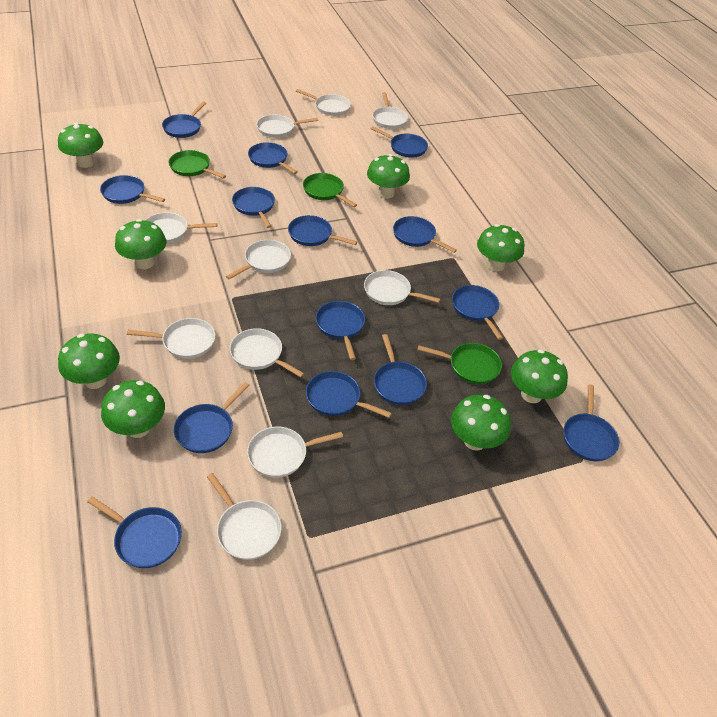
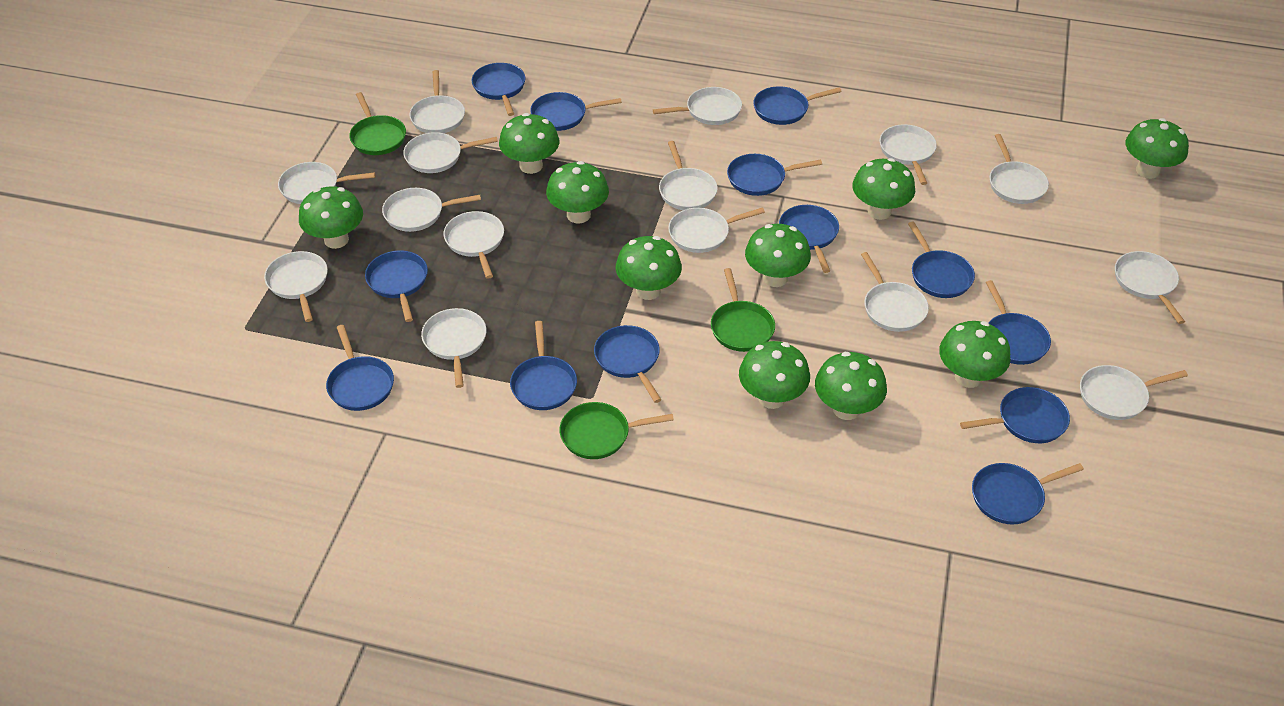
blue pan: [87,496,182,568] [100,175,165,204] [162,101,206,138] [174,382,250,453] [232,187,275,228] [248,142,298,174] [288,215,357,246] [306,371,392,418] [316,301,365,360] [371,126,428,158] [374,334,427,405] [393,216,457,253] [452,285,503,340] [563,384,619,461] = 14 -> [326,325,394,411] [365,250,428,322] [471,63,526,116] [510,321,577,410] [530,92,622,131] [594,325,661,403] [727,154,822,196] [753,86,842,125] [779,205,839,273] [908,221,975,298] [960,387,1070,443] [972,463,1084,525] [986,280,1051,365] = 13
green mushroom: [58,123,103,168] [58,333,120,389] [101,380,165,438] [115,219,166,269] [367,154,410,198] [451,395,511,451] [477,224,525,272] [511,349,568,403] = 8 -> [299,186,363,249] [499,113,559,174] [546,161,609,223] [616,236,682,300] [739,341,810,409] [745,224,811,287] [815,352,887,420] [852,158,915,220] [939,321,1011,388] [1125,118,1189,179] = 10
white pan: [127,318,216,359] [145,212,217,244] [207,473,281,560] [226,240,291,279] [230,328,304,377] [247,427,343,478] [257,114,318,138] [296,89,351,116] [364,270,440,305] [372,92,408,129] = 10 -> [264,251,328,322] [278,162,375,204] [382,188,481,232] [403,132,498,173] [409,70,465,133] [421,308,486,388] [443,211,504,279] [653,87,742,125] [659,141,718,210] [668,207,765,253] [861,252,929,332] [880,124,937,185] [990,134,1049,204] [1080,365,1188,420] [1115,251,1185,324] = 15

